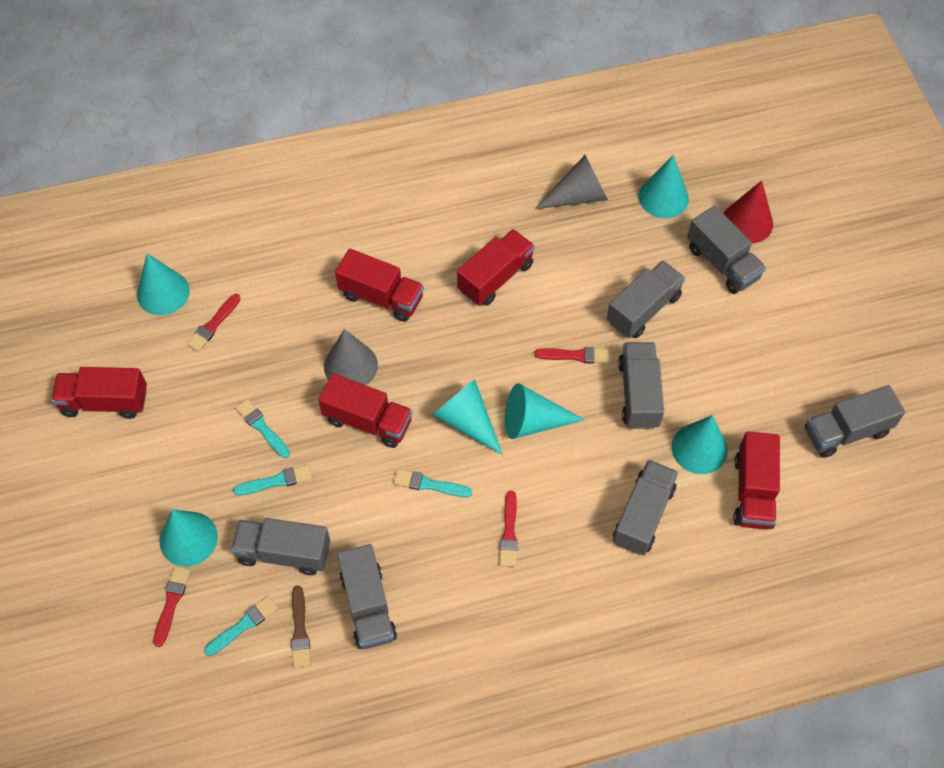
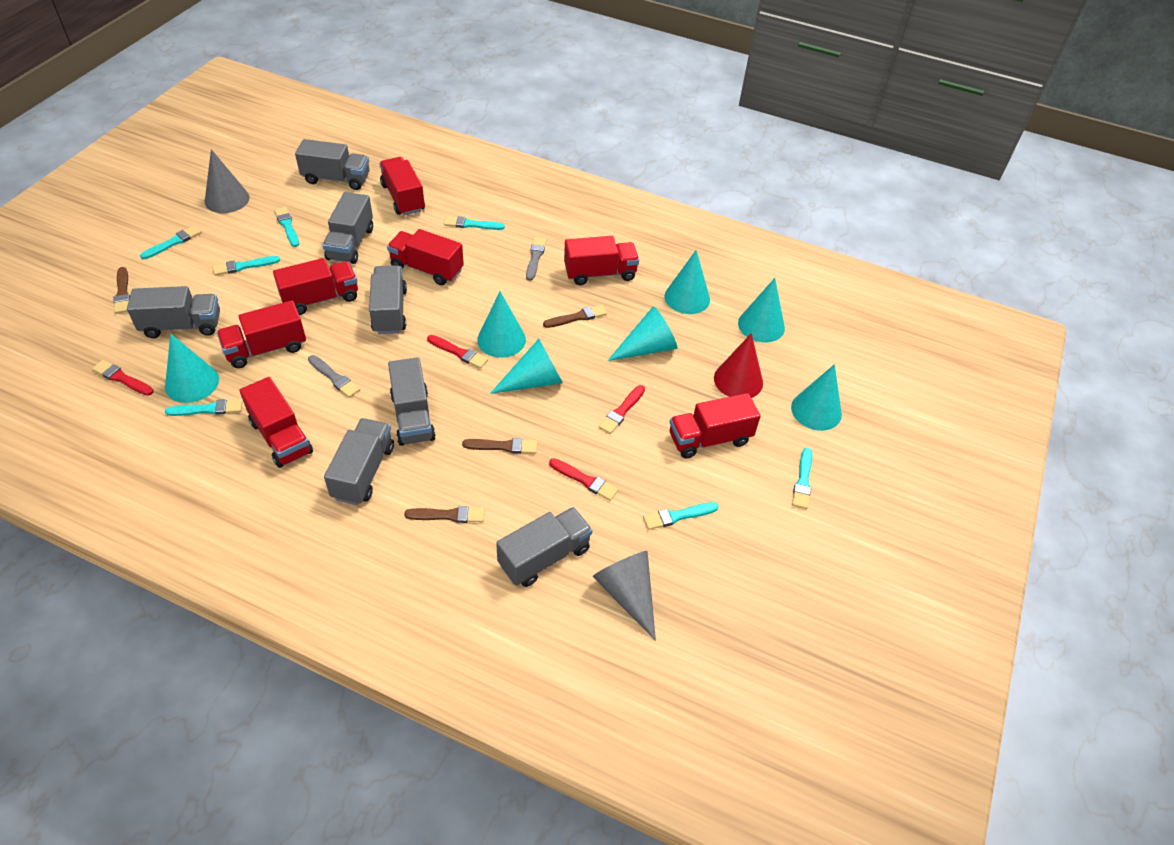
brown brush: [291,586,311,668] = 1 -> [114,267,130,314] [404,506,485,523] [462,438,537,454] [543,304,607,328] = 4
grey brush: none = 0 -> [308,355,360,398] [526,237,547,281] = 2
red truck: [51,367,147,419] [318,373,412,448] [335,248,424,322] [457,229,535,306] [733,431,780,530] = 5 -> [217,300,306,368] [239,377,313,468] [273,258,358,315] [379,157,425,215] [387,229,464,285] [564,236,639,285] [670,393,761,458] = 7
turquoise brush: [204,596,278,656] [233,464,312,495] [236,399,290,458] [394,469,472,497] = 4 -> [140,225,202,259] [165,399,243,416] [213,256,280,275] [274,207,299,247] [444,216,505,230] [643,502,719,530] [792,448,812,509] = 7
turquoise cone: [137,253,190,315] [160,509,218,566] [433,379,503,455] [505,383,585,439] [638,155,689,218] [672,415,728,474] = 6 -> [165,334,219,403] [477,291,526,358] [490,339,563,394] [607,306,678,361] [664,250,710,314] [738,278,785,343] [791,364,842,431] = 7

